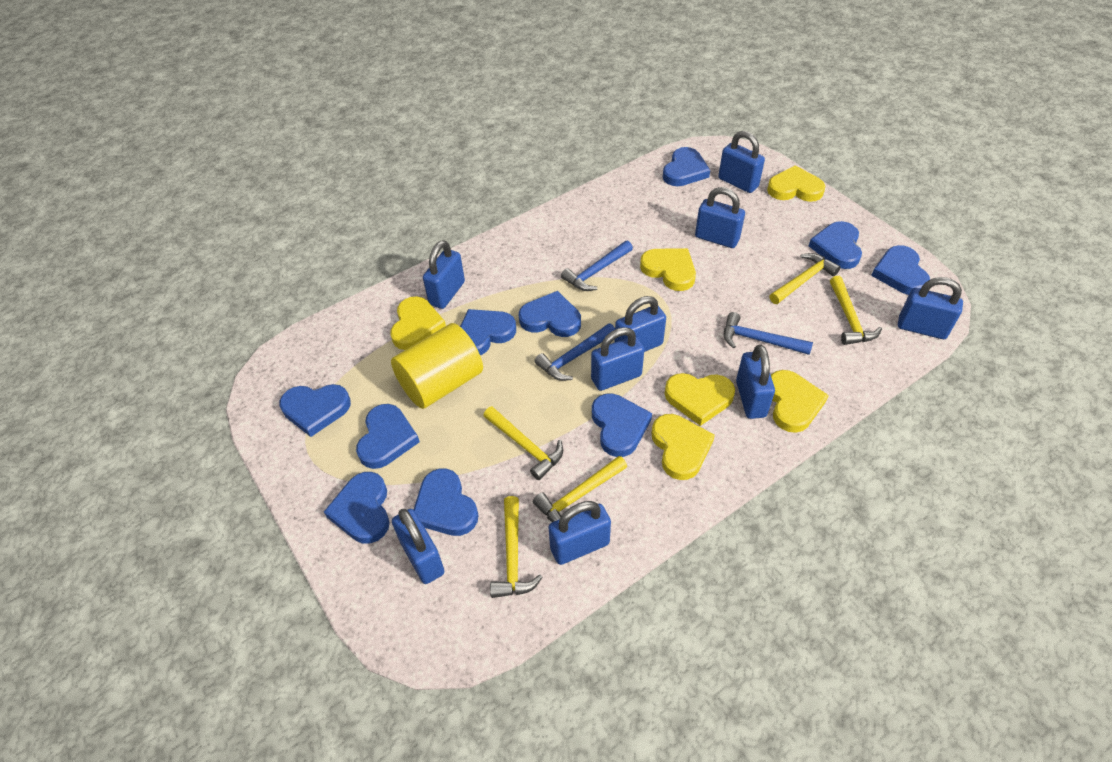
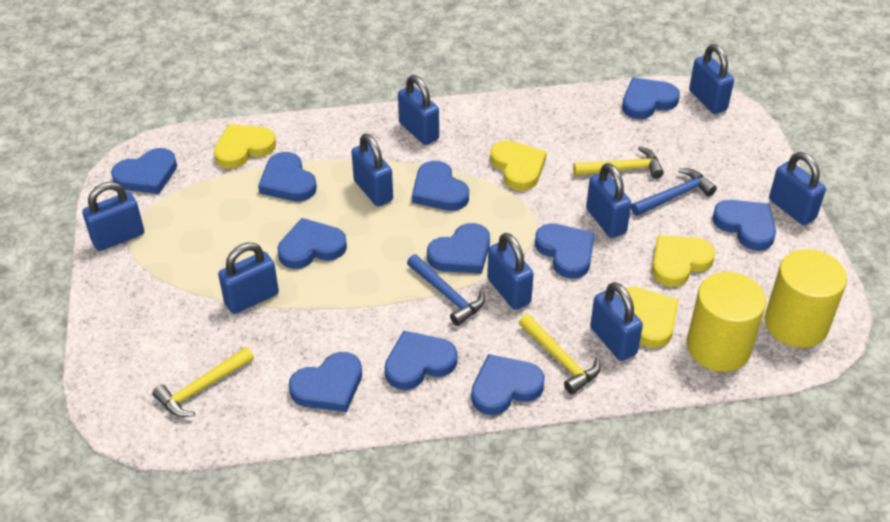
blue hammer: [534,323,615,381] [561,241,633,291] [724,312,813,355] = 3 -> [407,254,485,326] [631,168,717,216] = 2
blue heart: [279,384,351,437] [324,472,390,544] [356,404,420,469] [414,469,478,536] [460,309,516,355] [519,291,581,337] [592,393,652,457] [663,147,710,186] [809,221,862,269] [871,245,930,295] = 10 -> [111,148,177,194] [258,152,317,202] [277,218,347,269] [289,352,362,412] [385,331,457,390] [412,161,469,211] [427,223,490,274] [471,354,545,415] [535,223,595,279] [622,78,680,119] [712,200,776,251] = 11
yellow cylinder: [391,323,483,409] = 1 -> [687,272,766,372] [765,249,847,348] = 2
yellow hammer: [483,406,563,480] [490,496,543,598] [533,456,627,522] [770,253,841,304] [830,276,882,345] = 5 -> [152,347,254,417] [519,314,601,394] [573,146,664,179] = 3
yellow heart: [390,296,446,350] [640,248,696,291] [652,414,715,480] [665,373,735,426] [767,165,825,202] [771,370,829,433] = 6 -> [214,124,276,169] [490,140,547,191] [618,287,679,348] [652,235,715,287] = 4

